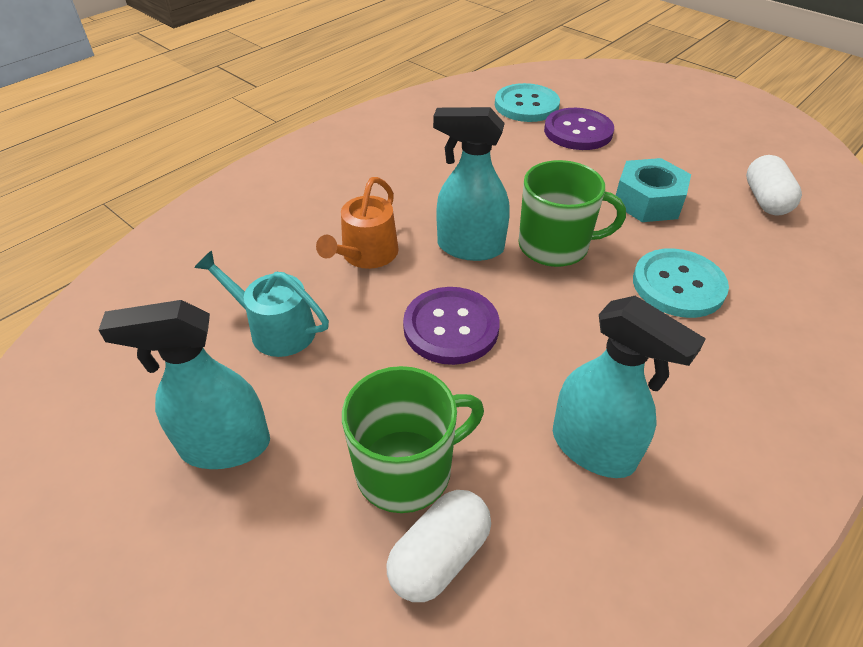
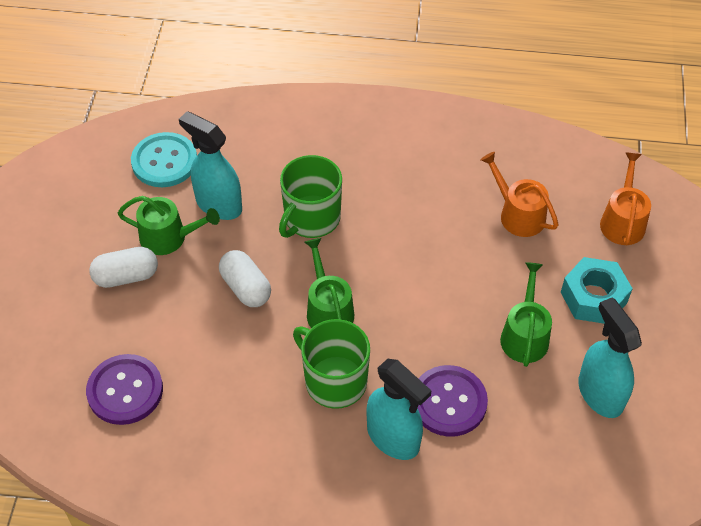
green watering can: none = 0 -> [118,196,220,255] [305,238,354,328] [500,262,552,367] = 3
orange watering can: [316,177,399,269] = 1 -> [480,152,559,237] [600,152,651,245] = 2
turquoise button: [495,83,560,122] [633,248,729,318] = 2 -> [131,132,197,187] = 1
turquoise watering can: [194,251,329,357] = 1 -> none = 0

